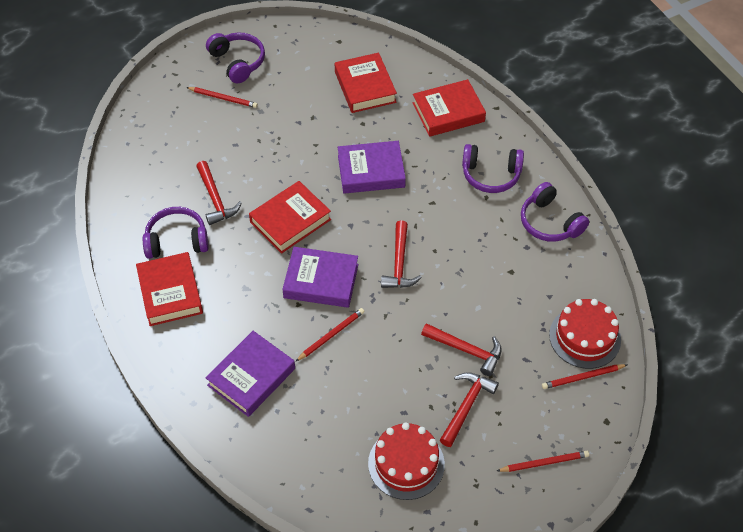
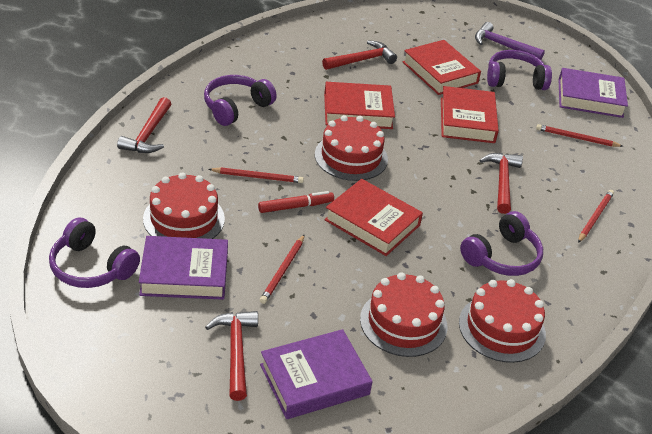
purple hammer: none = 0 -> [475,22,545,60] = 1
red cake: [368,422,445,500] [549,299,621,369] = 2 -> [143,172,225,239] [315,115,388,181] [360,272,447,357] [459,279,546,363] = 4
red marker: none = 0 -> [258,191,334,213] = 1

